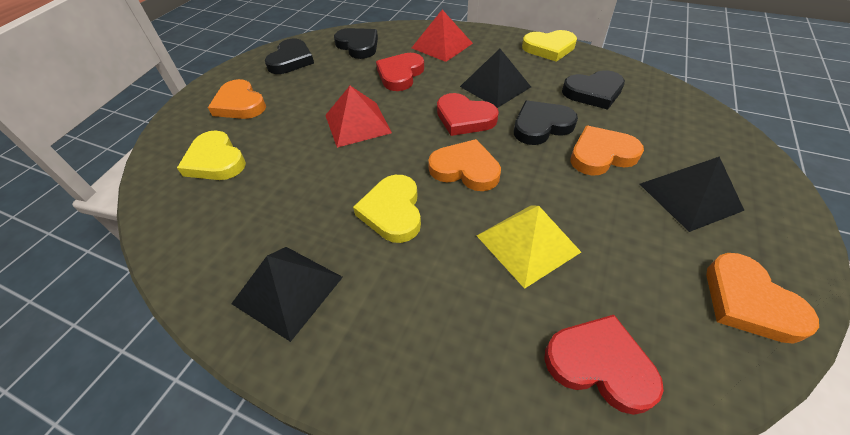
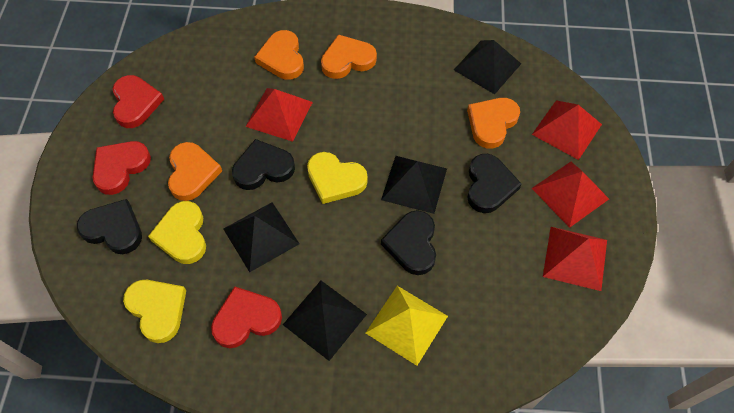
black pyramid: [231,247,343,342] [460,49,531,108] [640,157,745,232] = 3 -> [224,202,300,272] [283,281,367,361] [381,156,447,214] [454,40,521,94] = 4
red pyramid: [325,86,392,148] [412,10,473,62] = 2 -> [245,88,313,142] [532,100,602,160] [532,162,609,228] [543,227,607,291] = 4

